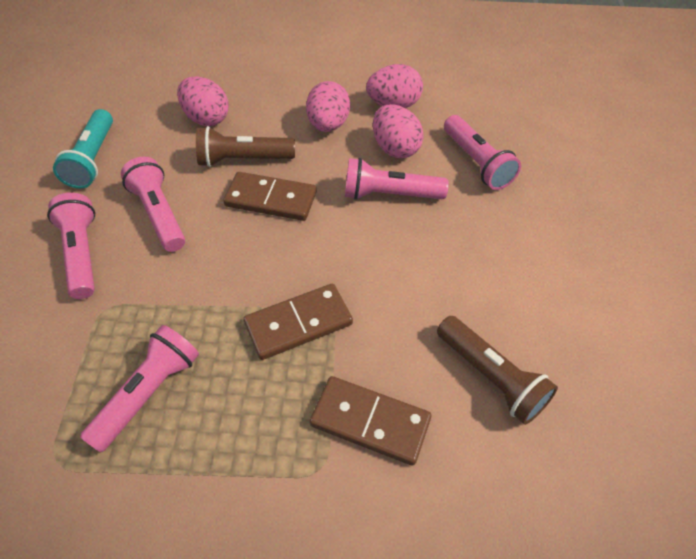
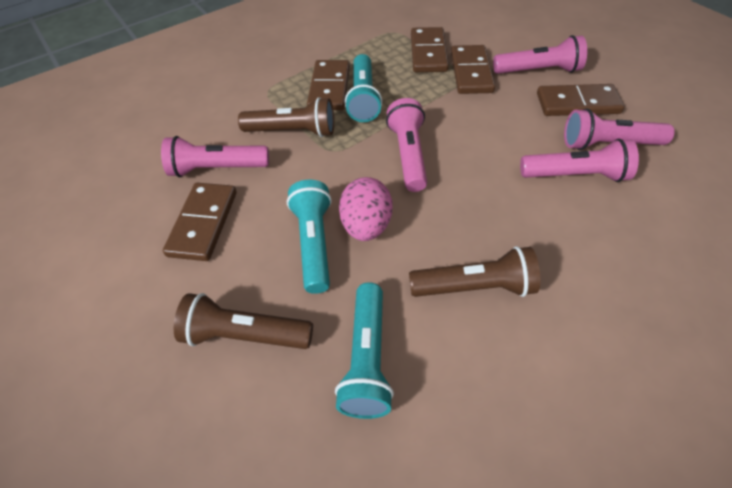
brown domino: [223,172,317,221] [243,284,353,360] [310,376,431,466] = 3 -> [163,183,237,261] [307,60,350,110] [411,27,449,72] [451,45,495,94] [537,84,624,116] = 5
brown flashlight: [196,126,295,167] [437,316,558,425] = 2 -> [174,293,313,349] [238,97,334,137] [409,246,540,297] = 3
pink egg: [177,76,229,126] [306,81,350,132] [366,64,423,108] [373,104,424,158] = 4 -> [339,177,393,241] = 1
turquoise flashlight: [53,109,113,189] = 1 -> [287,179,332,294] [335,282,394,419] [345,54,382,122] = 3

